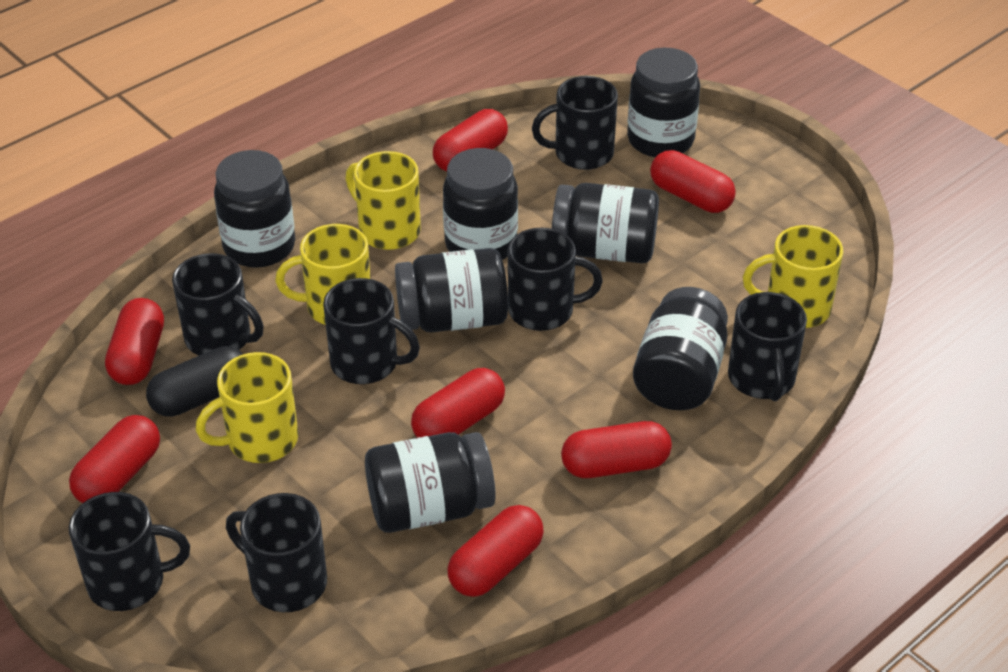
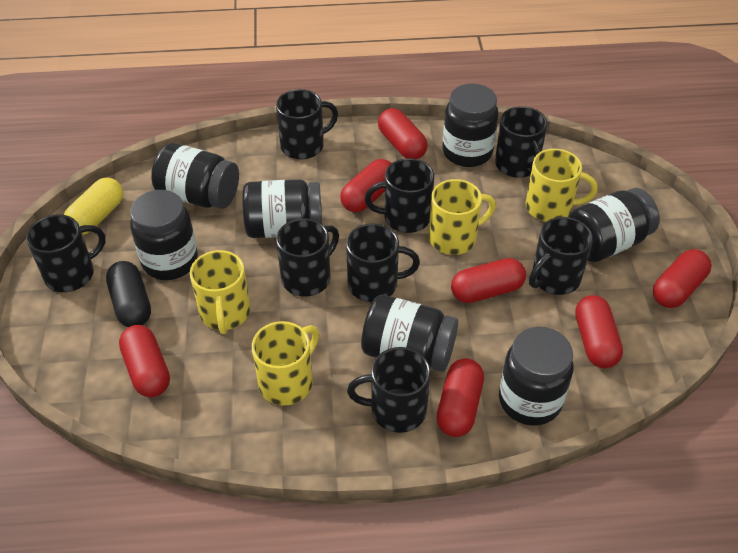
black mug: [69,492,190,611] [172,253,264,355] [226,493,327,612] [323,278,420,384] [508,228,603,331] [532,76,618,170] [728,292,807,401] = 7 -> [26,214,105,292] [276,89,338,159] [276,218,339,296] [346,224,420,302] [347,347,431,433] [364,158,434,233] [495,106,547,178] [529,217,593,295] = 8
yellow capsule: none = 0 -> [64,177,123,235] = 1

